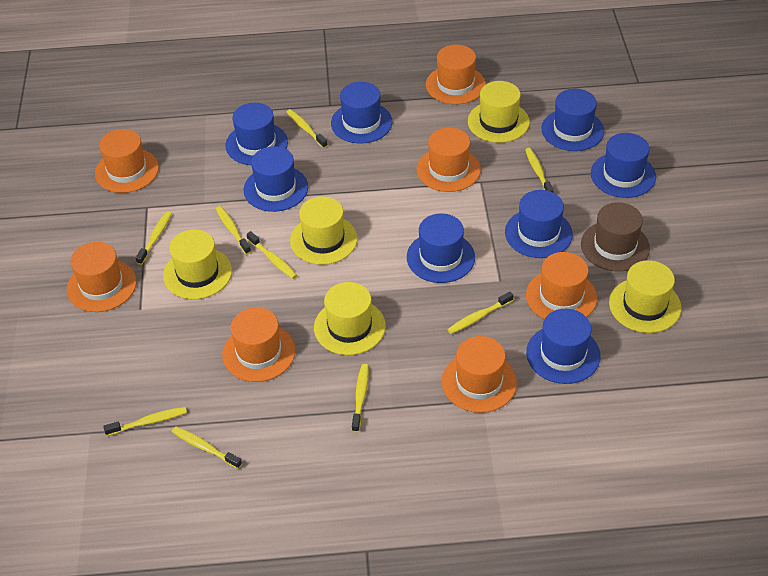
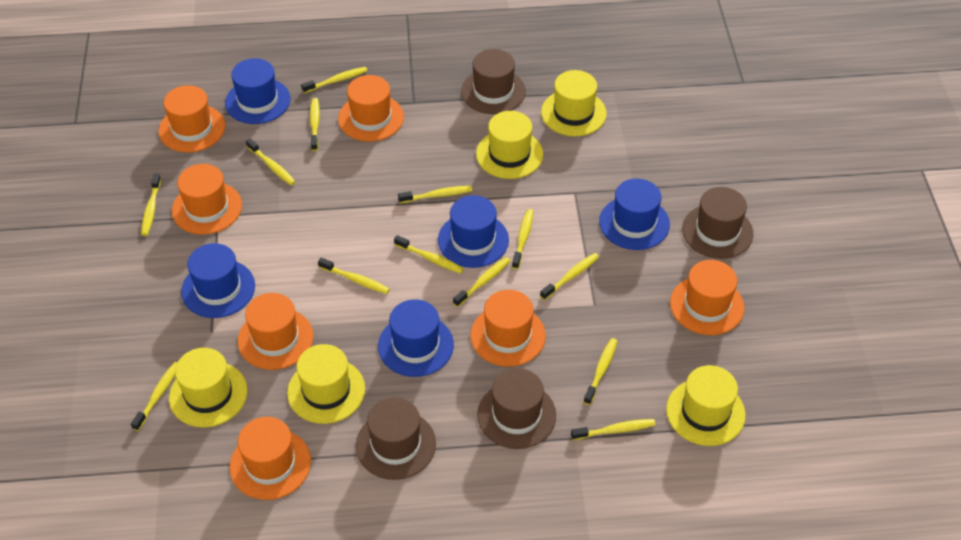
blue hat: [225,103,288,165] [243,146,308,212] [331,82,392,144] [407,214,475,283] [505,190,573,258] [526,309,601,384] [541,89,604,151] [591,133,656,198] = 8 -> [181,243,255,318] [225,58,290,124] [378,299,454,377] [438,195,509,268] [599,179,670,250] = 5
brown hat: [581,202,650,272] = 1 -> [356,397,436,480] [461,49,526,114] [477,368,556,449] [682,187,753,259] = 4
yellow toothbrush: [103,407,187,436] [136,211,172,265] [172,426,242,469] [216,206,251,254] [247,231,297,279] [287,109,328,148] [352,364,369,432] [447,292,513,334] [525,148,554,192] = 9 -> [131,362,178,431] [141,173,161,236] [246,138,296,185] [301,67,367,93] [310,98,320,151] [318,258,390,294] [394,235,464,274] [398,186,472,203] [453,257,511,307] [512,209,533,269] [540,253,599,300] [571,419,656,440] [584,338,617,405] = 13

